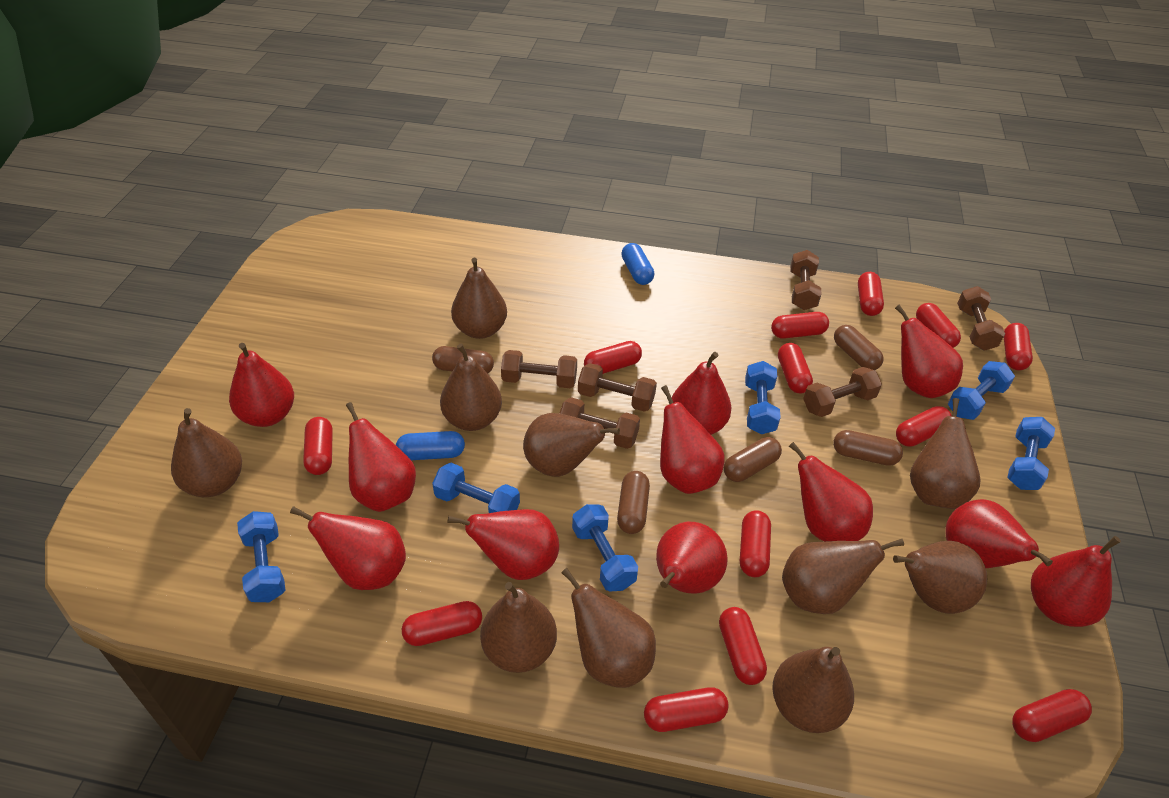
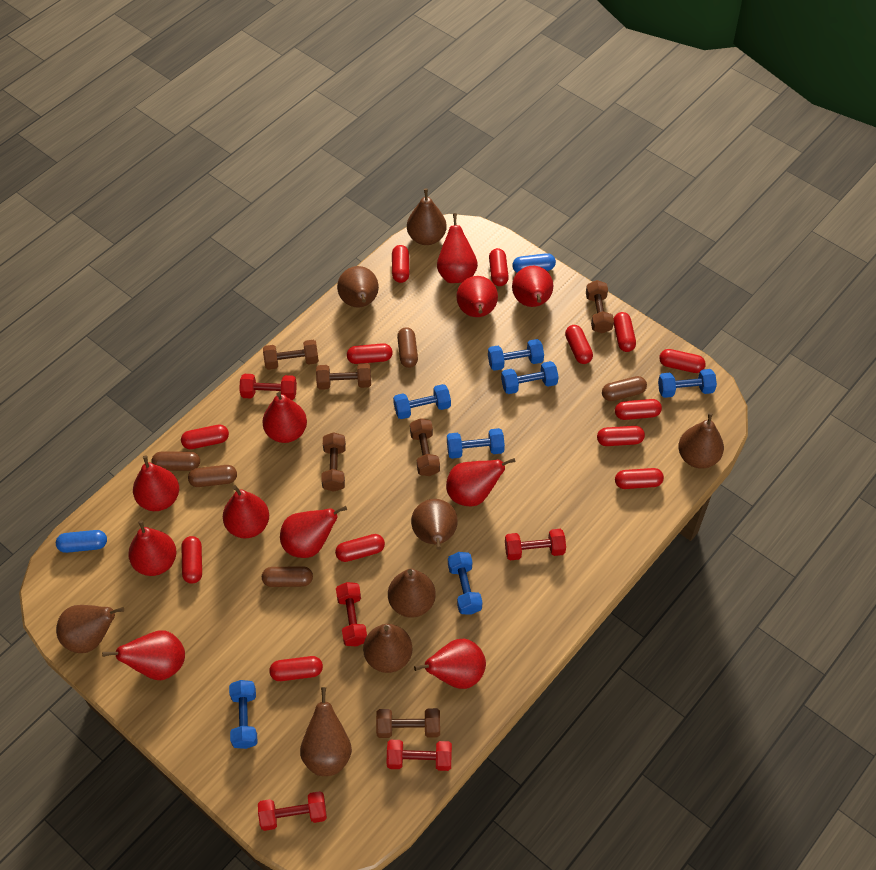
blue dumbbell: [237,511,285,602] [432,463,520,513] [572,504,638,591] [745,361,781,434] [948,361,1015,420] [1007,417,1055,490] = 6 -> [229,680,257,749] [393,384,451,419] [447,428,505,459] [448,552,483,615] [488,339,544,371] [501,361,559,394] [658,369,717,398] = 7
brown pear: [171,408,242,497] [440,344,502,431] [451,257,507,339] [480,582,557,673] [523,413,620,477] [561,568,656,688] [772,647,854,733] [782,539,904,614] [893,541,988,614] [910,398,981,509] = 10 -> [56,605,124,653] [300,687,352,776] [337,266,379,307] [363,624,413,673] [388,568,436,618] [407,189,447,245] [411,499,458,550] [678,412,724,468] = 8
red dumbbell: none = 0 -> [239,374,297,400] [258,791,327,831] [336,582,367,646] [387,740,452,771] [505,529,566,560] = 5

